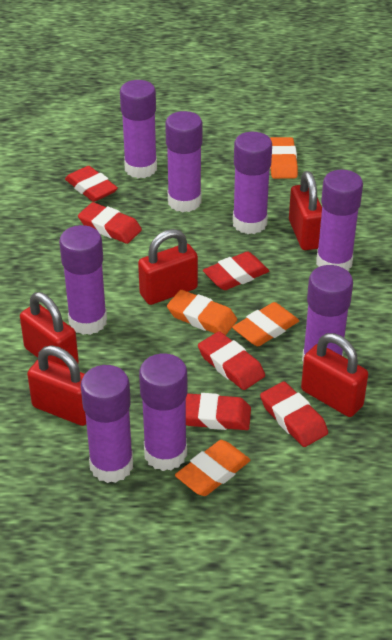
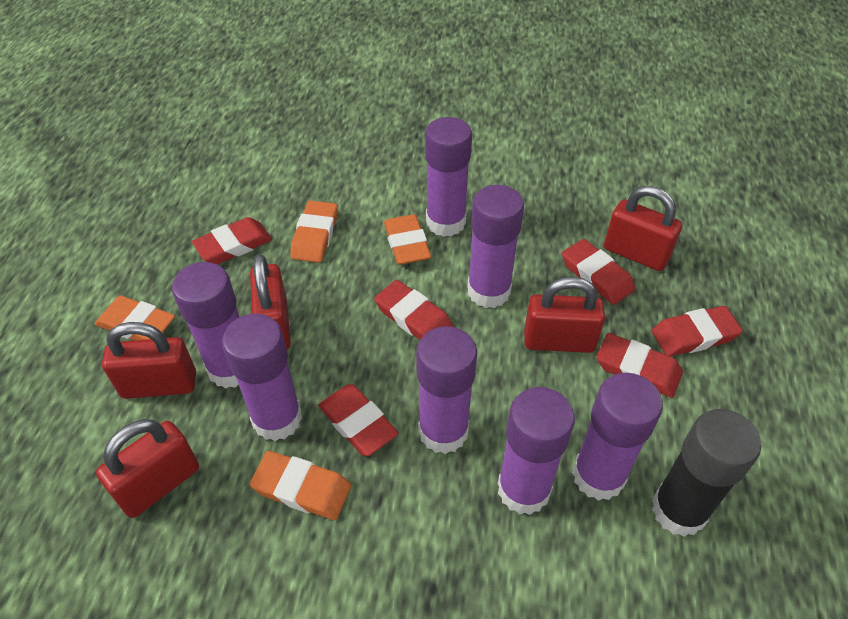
black glue stick: none = 0 -> [652,409,761,537] = 1
purple glue stick: [59,225,107,335] [81,365,133,483] [120,80,157,178] [139,353,187,471] [165,111,203,212] [233,132,272,234] [302,265,353,361] [316,170,363,271] = 8 -> [172,262,239,389] [222,314,302,441] [416,326,477,454] [425,117,472,237] [467,185,524,308] [498,387,575,515] [572,373,663,501] = 7

